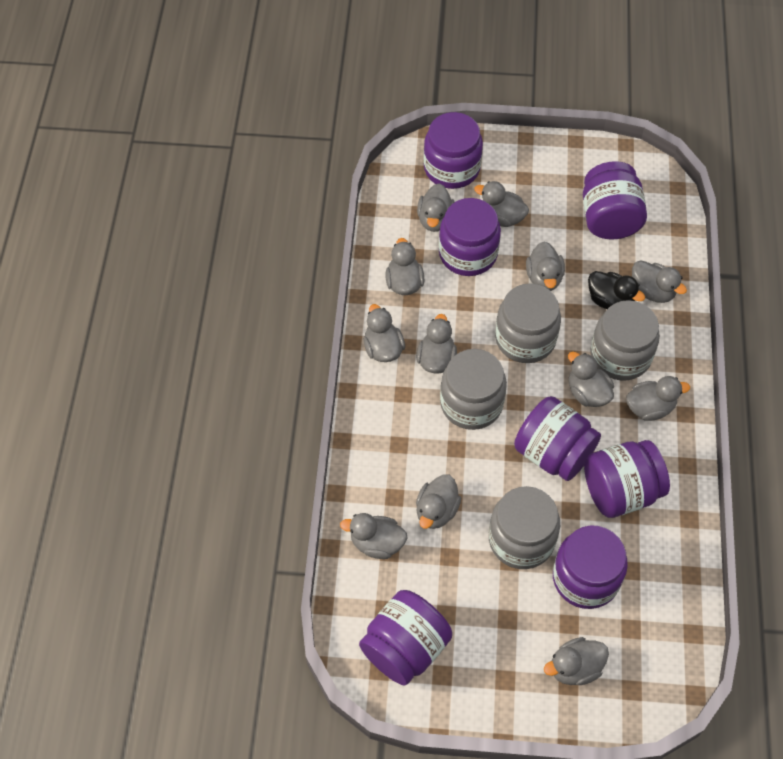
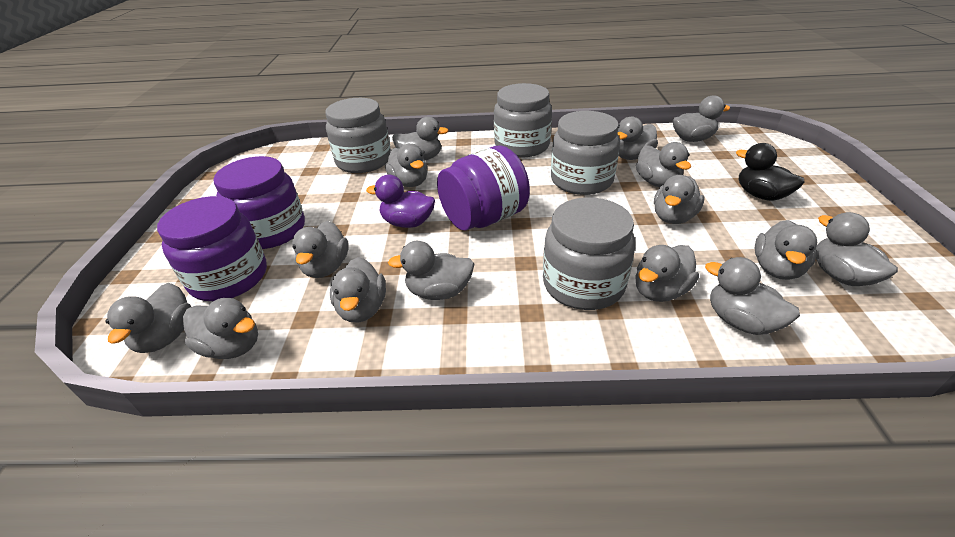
grey duck: [340,513,407,559] [364,304,405,362] [385,238,424,295] [416,314,457,373] [416,475,461,529] [417,184,455,232] [474,181,529,227] [526,242,565,291] [544,637,609,685] [568,352,614,407] [626,376,690,421] [632,260,687,303] = 12 -> [105,283,191,353] [183,298,258,359] [292,221,349,278] [330,257,386,323] [385,143,427,187] [388,241,474,300] [392,117,449,161] [618,116,658,160] [635,245,699,302] [636,142,691,187] [654,175,704,224] [673,95,730,142] [705,257,800,335] [754,220,817,280] [816,212,898,286] = 15
purple duck: none = 0 -> [366,175,435,228] = 1
purple jar: [359,590,452,686] [423,112,483,189] [439,198,501,276] [514,396,601,481] [553,525,628,609] [583,161,647,240] [584,440,670,518] = 7 -> [157,196,267,301] [213,156,305,249] [437,145,530,230] = 3

